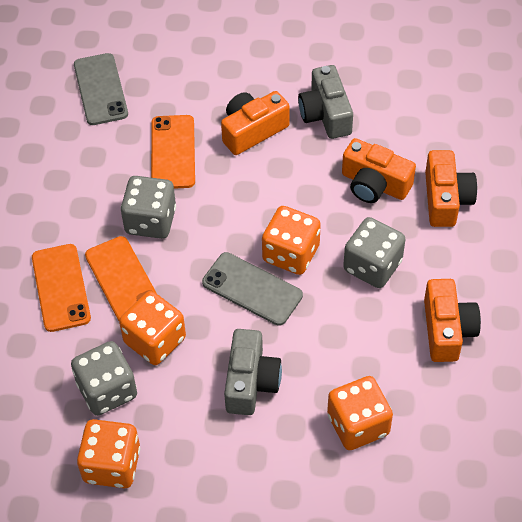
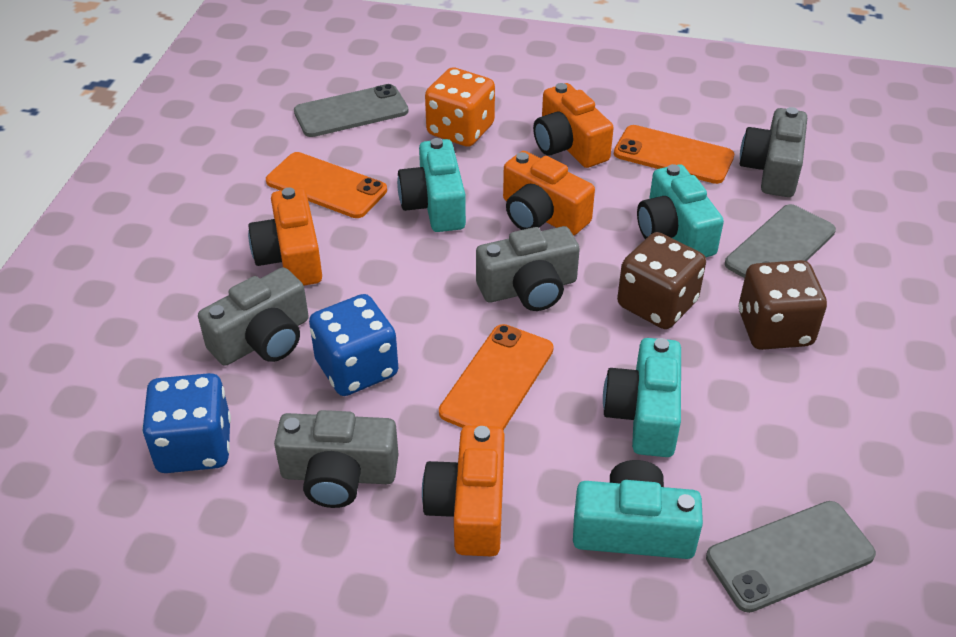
blue dice: none = 0 -> [142,373,231,473] [309,294,398,396] = 2
brown dice: none = 0 -> [617,232,706,329] [739,260,827,350] = 2
grey camera: [224,329,282,415] [298,65,353,139] = 2 -> [198,267,309,366] [274,410,399,508] [476,226,580,311] [740,107,807,197] = 4
grey dice: [71,341,137,416] [121,176,176,239] [343,217,406,288] = 3 -> none = 0
grey phone: [74,53,128,125] [202,252,303,326] = 2 -> [294,84,409,137] [706,501,876,613] [725,204,836,278] = 3
orange dice: [77,419,140,488] [119,291,186,365] [262,206,321,275] [327,376,393,450] = 4 -> [425,67,495,147] = 1
turquoise camera: none = 0 -> [397,138,466,232] [573,460,703,559] [603,338,681,457] [637,164,724,257] = 4

